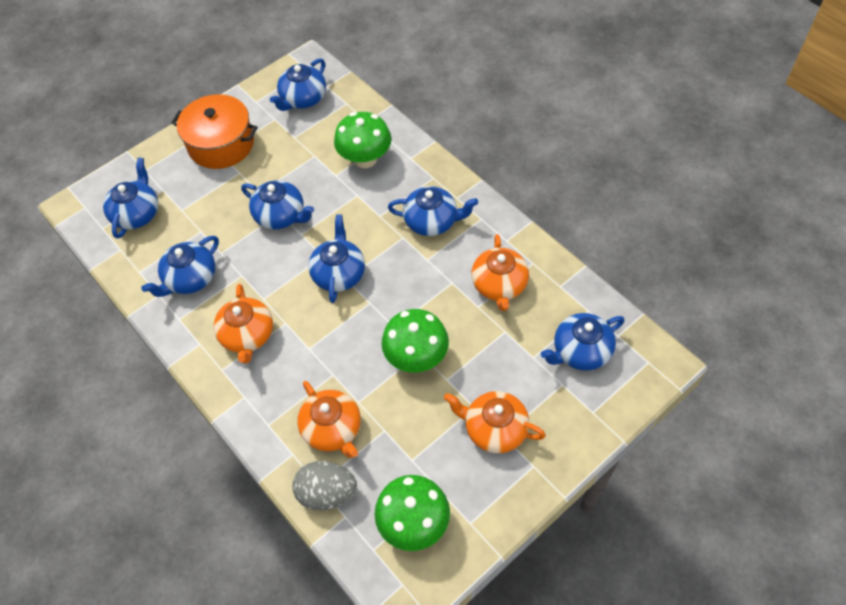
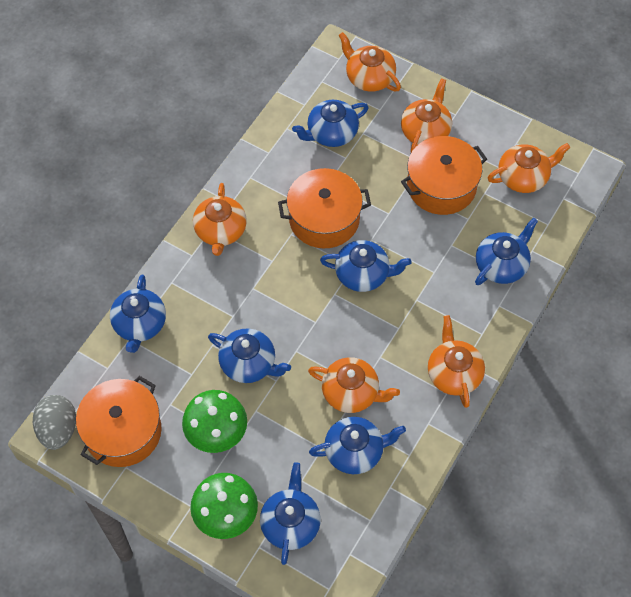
green mushroom: [334,112,391,168] [375,475,450,551] [381,309,449,373] = 3 -> [182,390,247,453] [190,473,258,539] = 2
orange pot: [171,94,258,169] = 1 -> [76,376,162,467] [278,168,371,248] [401,136,487,215] = 3
orange teapot: [213,284,273,364] [297,381,361,458] [444,391,546,453] [471,234,529,311] = 4 -> [193,183,247,256] [308,357,400,413] [338,32,401,92] [401,78,452,152] [428,315,485,408] [488,143,570,193] = 6

